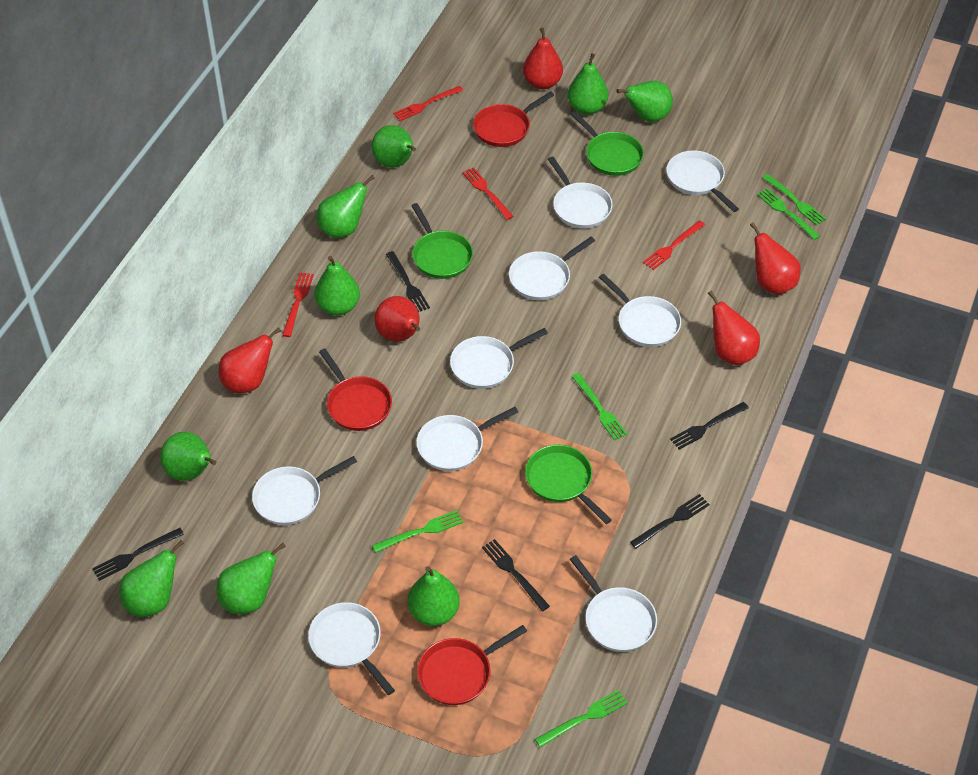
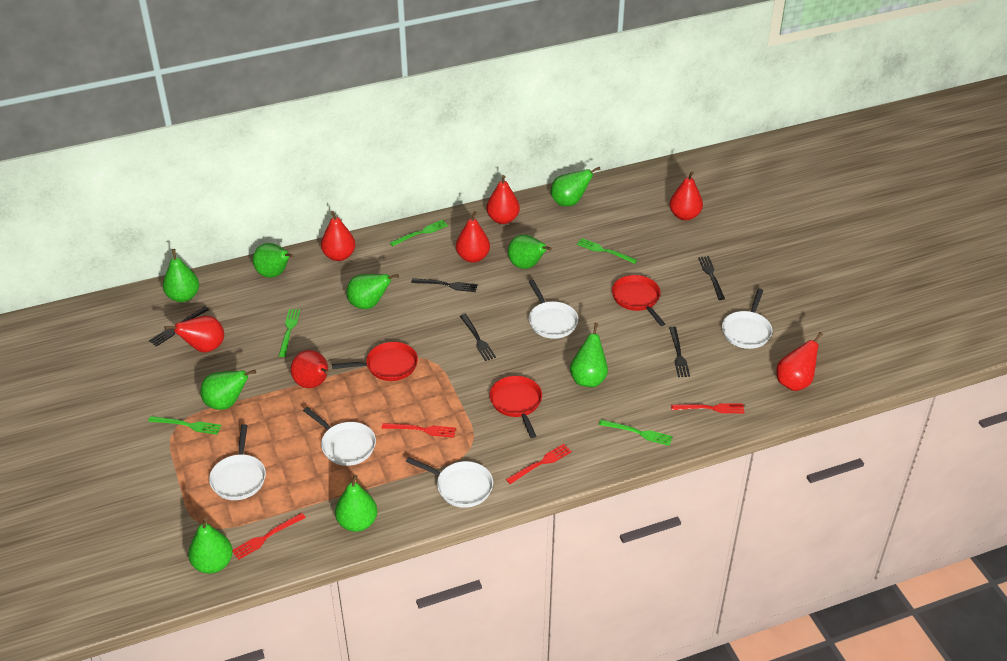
green pan: [411,203,473,279] [525,445,612,524] [570,111,644,176] = 3 -> none = 0
red pear: [219,327,281,393] [375,296,420,342] [523,28,563,89] [708,291,760,365] [750,222,801,295] = 5 -> [164,316,224,353] [291,350,329,388] [321,211,356,261] [456,211,490,263] [487,175,520,224] [670,171,703,220] [777,332,823,391] = 7
white pan: [252,456,357,525] [308,602,395,695] [417,407,518,471] [450,328,548,389] [509,237,595,300] [548,157,613,228] [570,555,657,652] [599,274,681,347] [666,150,739,212] = 9 -> [209,424,266,500] [303,407,376,466] [406,457,493,508] [528,279,578,339] [722,288,773,349] = 5

